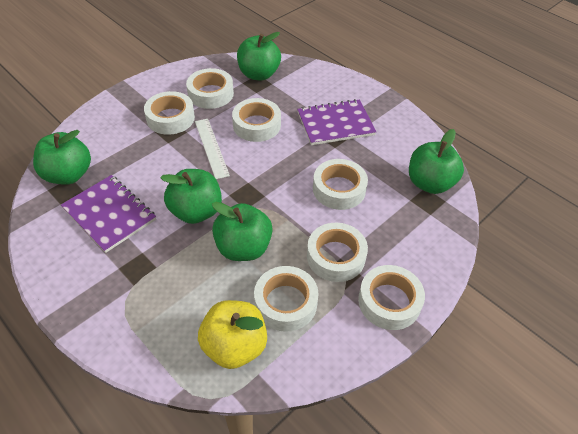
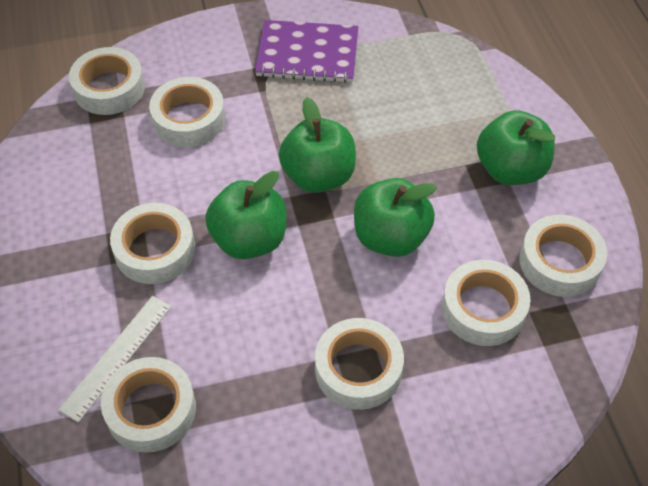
green apple: [33,130,91,185] [160,169,222,224] [212,202,273,261] [237,32,281,80] [409,129,464,194] = 5 -> [206,171,287,259] [279,97,356,193] [354,178,437,257] [477,110,555,185] = 4
purple notebook: [61,175,156,253] [297,99,376,145] = 2 -> [255,20,359,83] = 1
yellow apple: [198,300,267,369] = 1 -> none = 0

